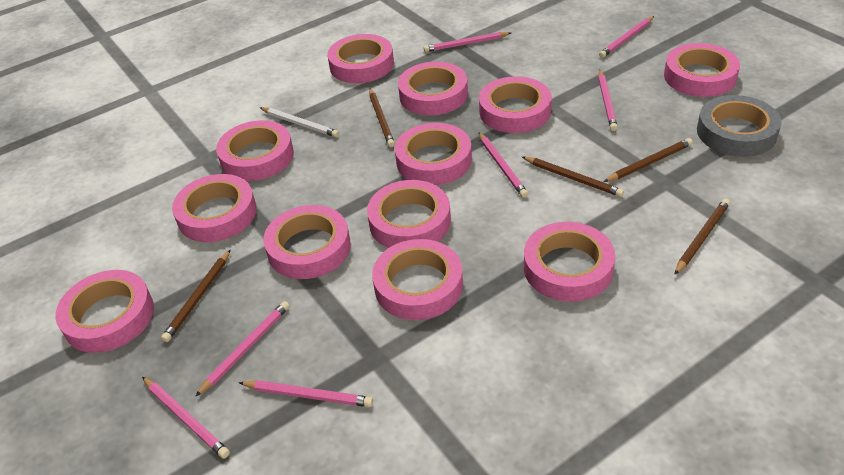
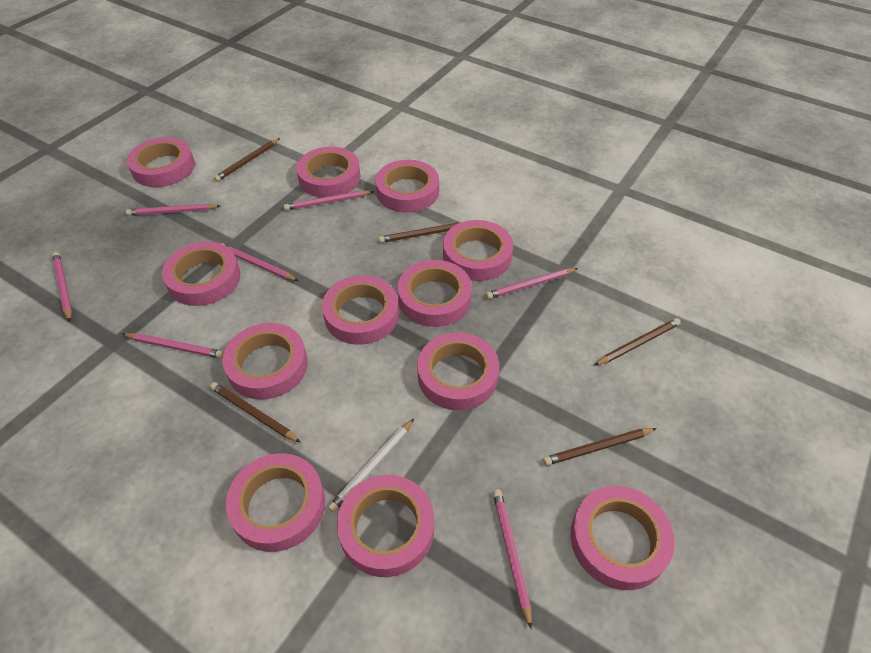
grey tape: [697,95,782,157] = 1 -> none = 0

